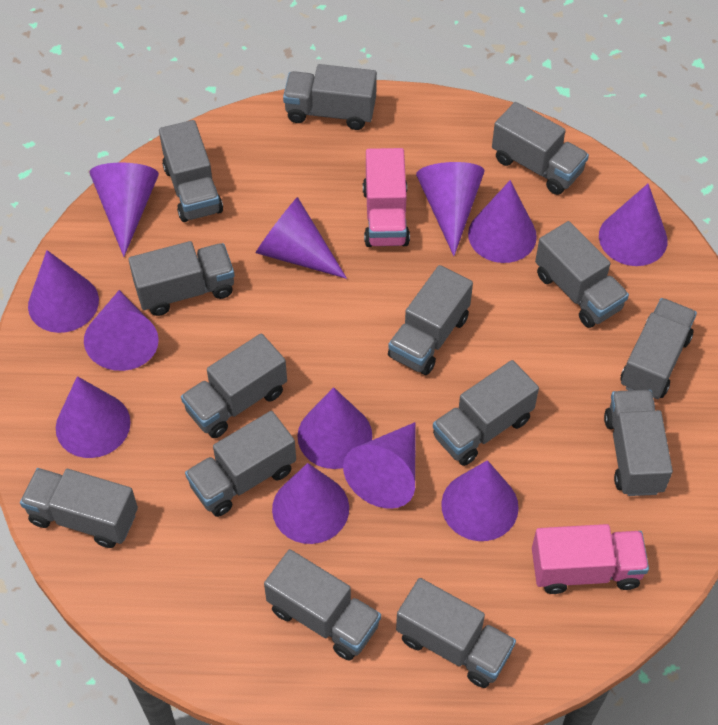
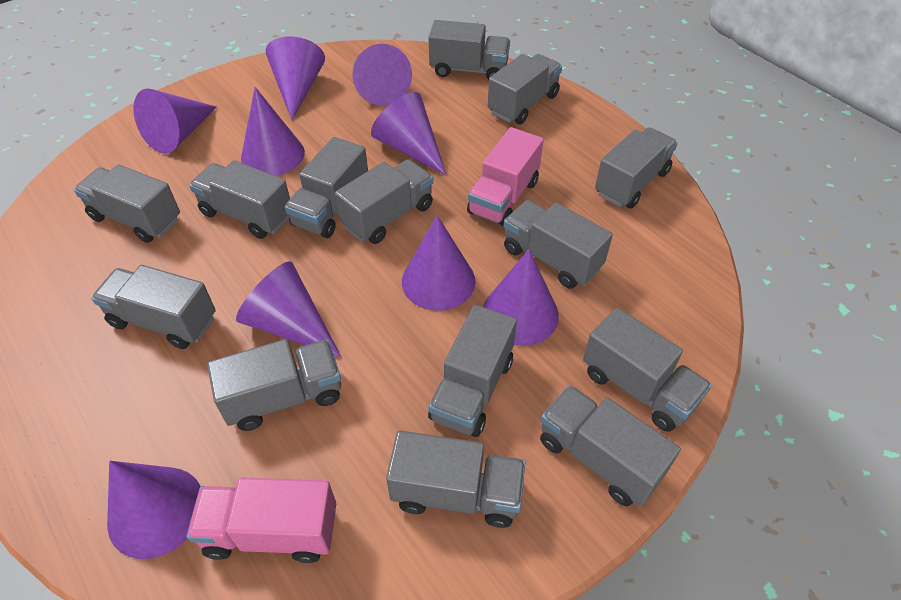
purple cone: [28,250,99,333] [56,376,131,458] [84,290,159,371] [90,162,159,257] [256,197,347,279] [272,463,349,544] [297,387,372,469] [343,422,416,509] [416,162,485,256] [441,460,519,541] [468,180,537,263] [599,184,668,266] = 12 -> [107,461,201,559] [133,89,217,154] [236,261,341,357] [241,87,305,176] [266,37,325,120] [352,44,412,106] [371,92,447,176] [402,215,475,311] [483,249,559,346] = 9

